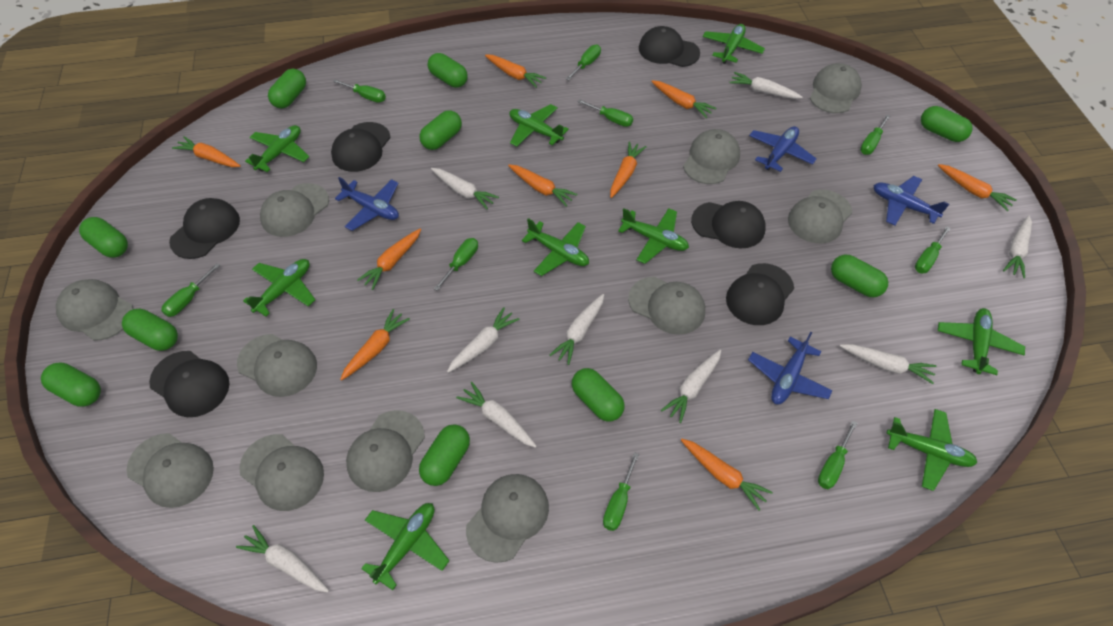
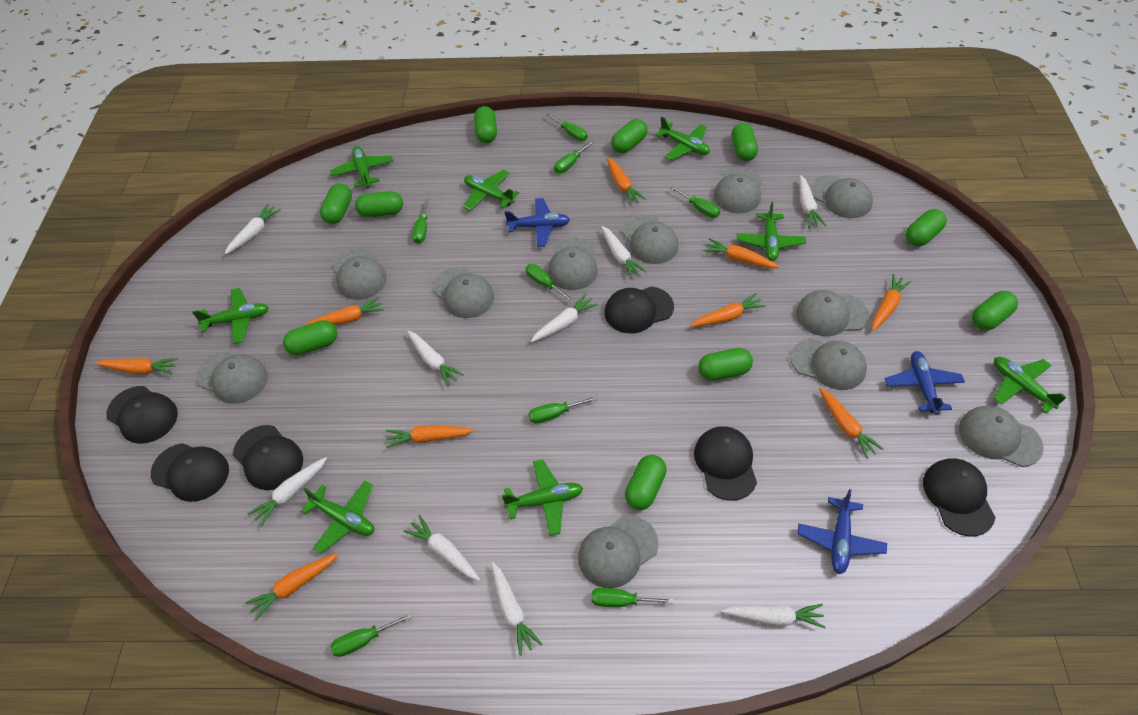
blue plane: [335,177,399,231] [748,332,833,404] [749,126,817,172] [873,176,949,225] = 4 -> [505,198,570,247] [797,489,887,574] [885,351,965,414] = 3
green plane: [243,259,315,317] [245,125,309,172] [361,503,449,590] [509,104,569,147] [522,218,589,276] [618,208,689,264] [703,24,765,64] [886,409,977,491] [938,308,1025,375] = 9 -> [192,288,269,344] [301,481,374,554] [330,146,393,188] [464,170,519,211] [502,460,583,536] [655,117,710,160] [737,202,806,261] [994,357,1067,414] = 8
green screwdriver: [161,263,220,317] [333,79,386,103] [434,238,478,291] [566,45,601,80] [578,99,633,127] [603,452,639,531] [818,420,857,489] [860,115,890,155] [915,226,951,273] = 9 -> [330,613,412,657] [412,198,429,244] [526,264,574,302] [529,396,597,424] [545,113,588,141] [554,140,595,173] [591,588,673,607] [670,186,720,218] = 8

